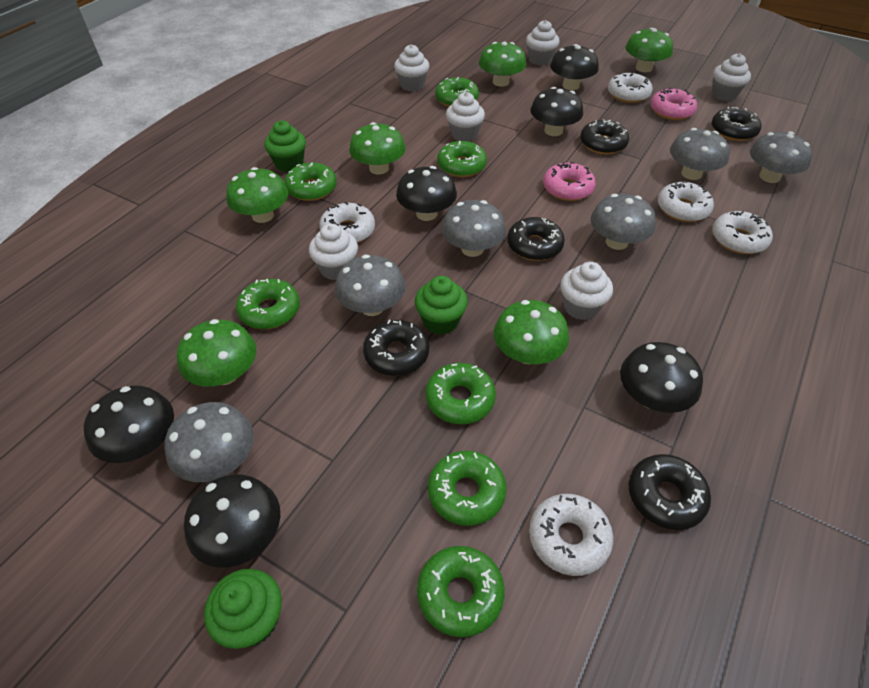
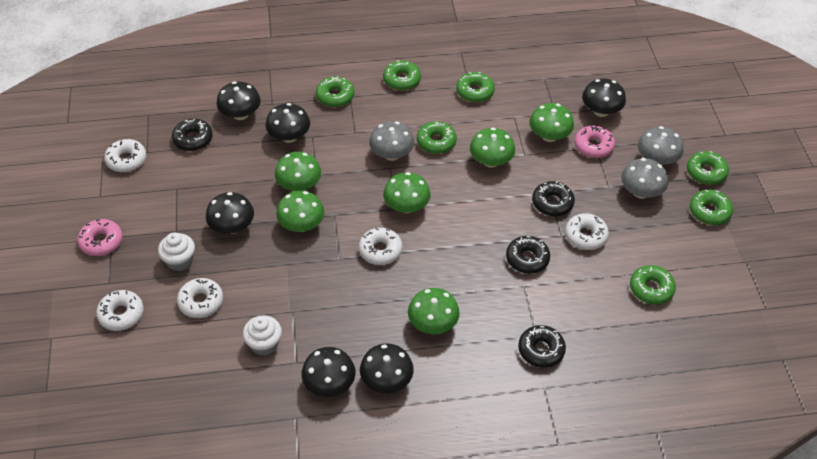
black donut: [363,320,429,376] [507,217,565,261] [580,119,629,154] [628,454,711,530] [711,107,761,141] = 5 -> [172,119,213,151] [506,236,550,274] [518,325,566,368] [532,181,575,216] = 4
green cupcake: [204,569,282,649] [264,121,306,172] [415,276,468,335] = 3 -> none = 0
grey mushroom: [164,402,254,482] [335,255,405,316] [442,200,506,257] [591,194,656,250] [670,128,730,180] [750,131,812,183] = 6 -> [369,121,414,161] [621,158,668,199] [638,126,683,165] = 3
white cupcake: [309,224,358,281] [394,44,429,92] [446,92,485,141] [526,20,560,66] [560,262,613,320] [712,53,751,101] = 6 -> [158,233,195,271] [243,315,282,356] = 2

